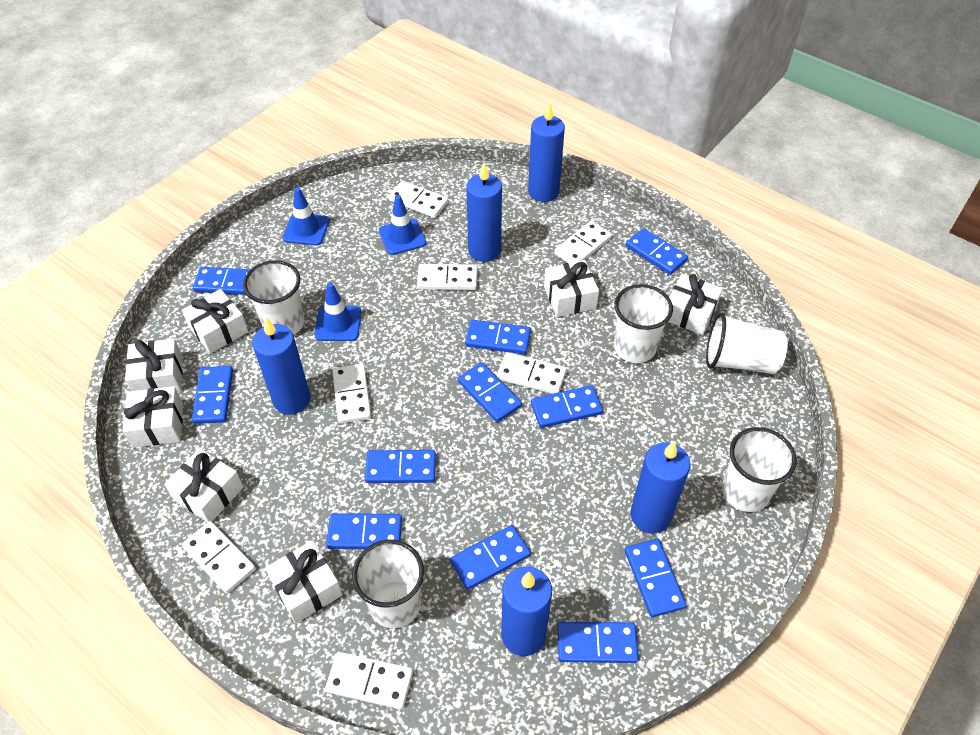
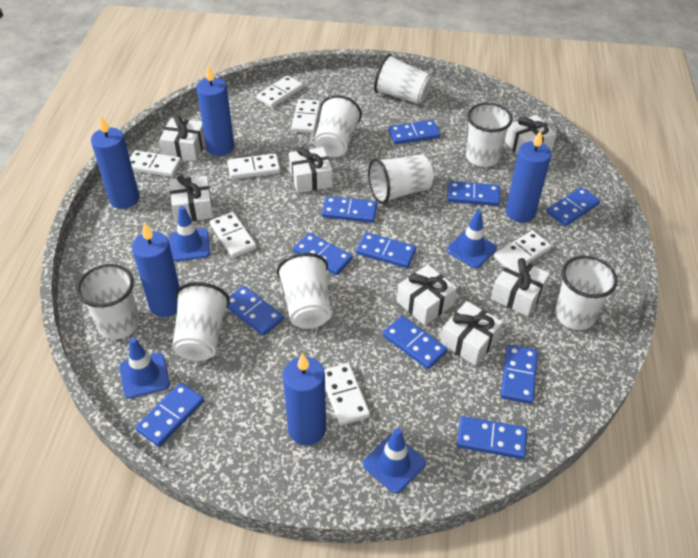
blue traffic cone: [283,187,330,246] [314,283,362,341] [379,195,426,255] = 3 -> [120,338,170,399] [169,206,210,262] [363,428,426,494] [447,210,497,268] = 4
white cup: [243,260,305,335] [352,539,424,628] [614,284,673,363] [706,313,788,374] [722,427,797,512] = 5 -> [77,264,139,339] [172,282,230,361] [277,253,331,329] [314,95,362,157] [368,155,433,204] [374,54,432,104] [466,103,513,167] [555,256,618,330] = 8

